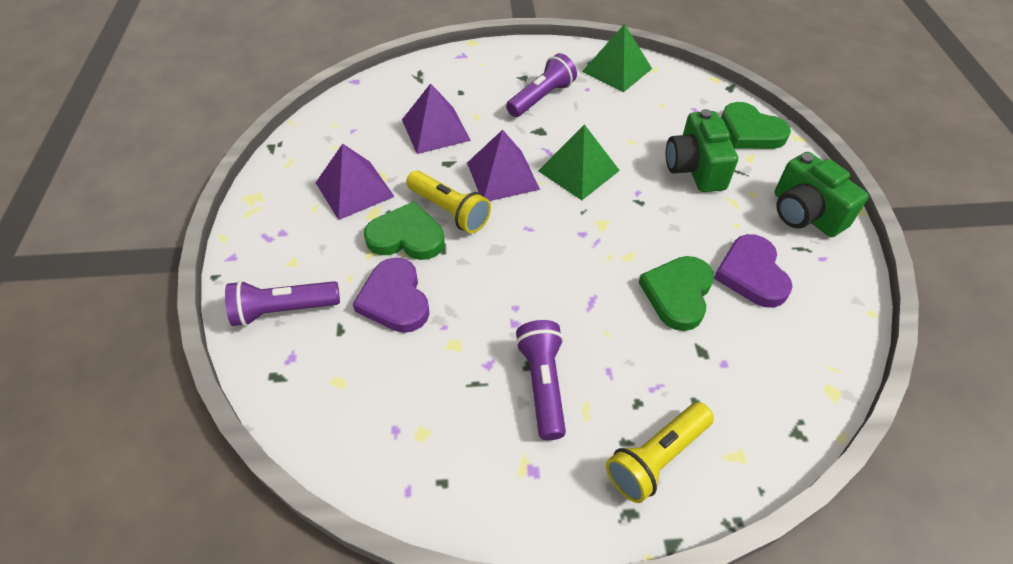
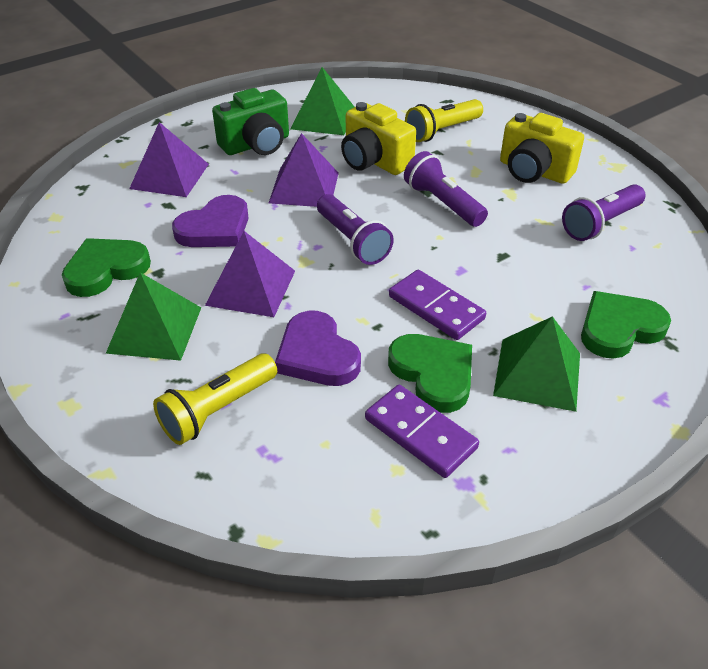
green camera: [666,109,738,192] [774,152,869,237] = 2 -> [212,88,289,155] = 1
green pyramid: [538,124,620,200] [582,24,652,92] = 2 -> [106,272,201,361] [291,67,354,135] [493,316,580,412] = 3
purple domino: none = 0 -> [365,385,479,478] [389,270,486,340] = 2
yellow camera: none = 0 -> [341,102,416,175] [500,113,584,184] = 2

